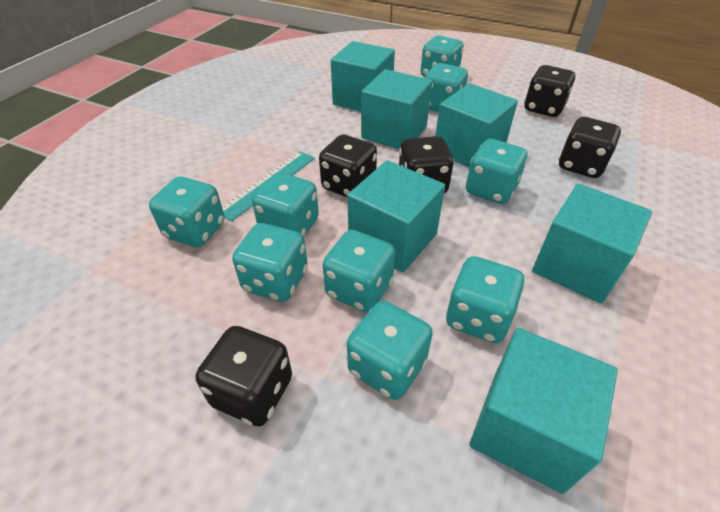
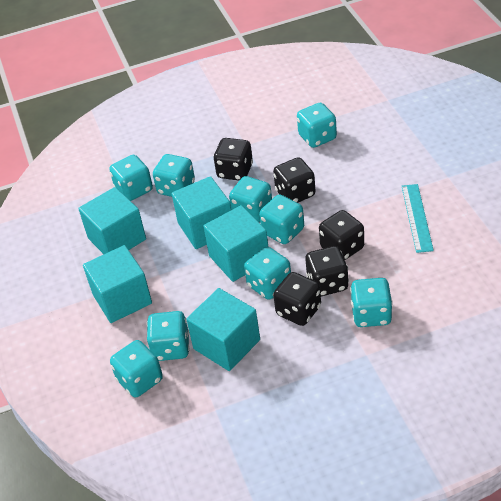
turquoise cube: [331,41,395,111] [347,160,445,272] [361,69,432,149] [435,83,518,168] [469,328,618,494] [532,184,652,303] = 6 -> [78,187,146,254] [83,245,152,323] [171,176,231,249] [186,288,260,371] [203,205,268,282] = 5

